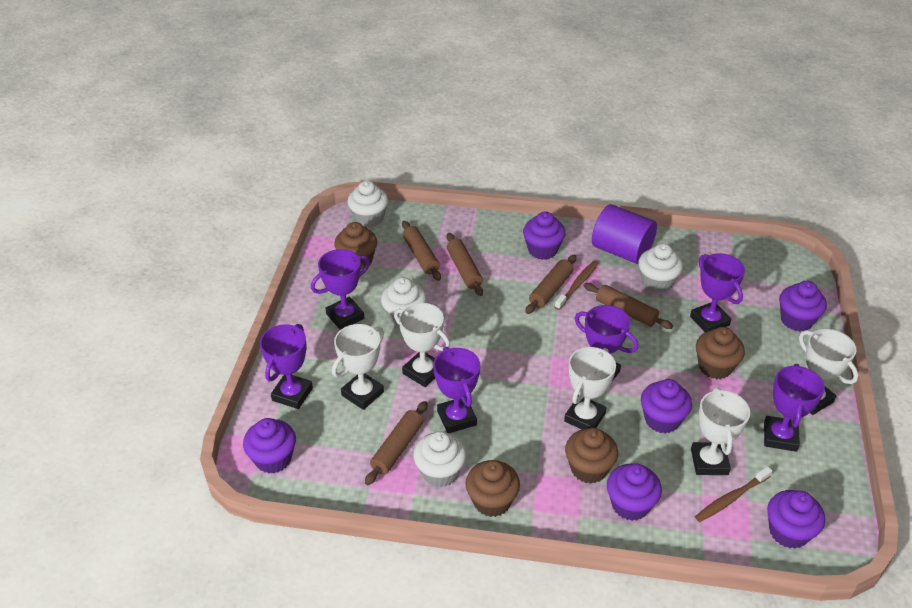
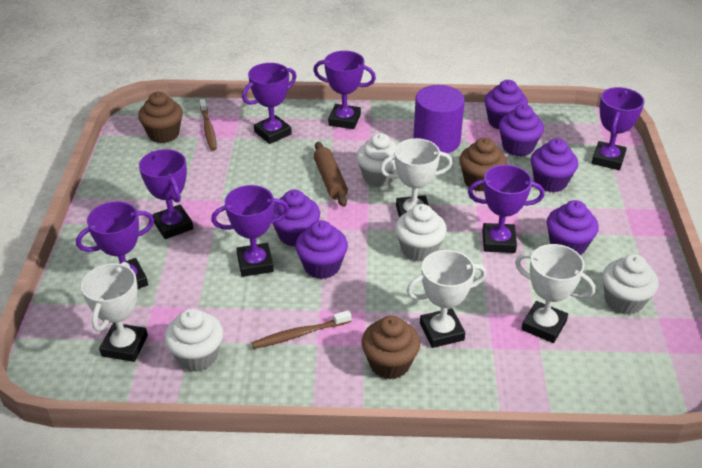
brown cupcake: [334,222,377,270] [465,460,520,517] [565,428,618,484] [696,327,745,379] = 4 -> [138,92,183,143] [362,316,420,379] [459,137,507,192] = 3
brown rolling pin: [365,401,428,485] [402,221,441,281] [447,233,483,296] [525,255,576,314] [583,283,673,329] = 5 -> [314,142,348,207] = 1
purple trophy: [260,324,313,409] [311,249,370,330] [433,347,480,433] [574,305,638,381] [690,253,745,332] [764,364,825,452] = 6 -> [76,202,154,289] [139,149,193,239] [211,185,289,277] [242,63,297,144] [313,51,376,129] [468,165,545,253] [592,87,644,170] = 7
white trophy: [332,324,384,410] [394,303,450,387] [564,347,616,430] [691,387,750,475] [799,329,858,415] = 5 -> [81,262,148,362] [380,138,453,217] [407,250,486,348] [515,244,595,343] = 4

